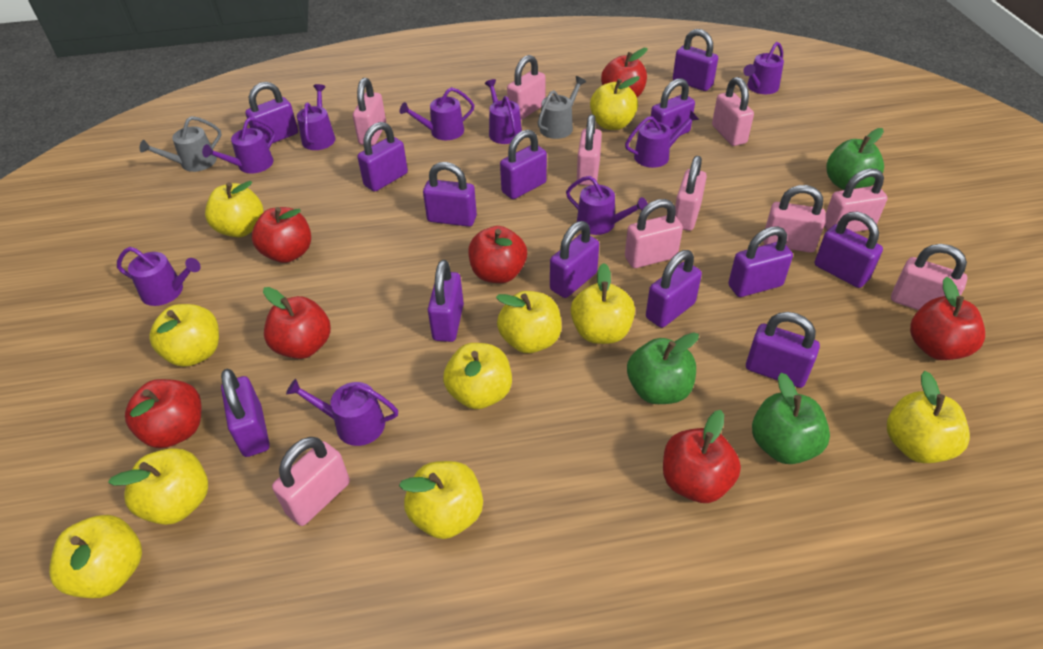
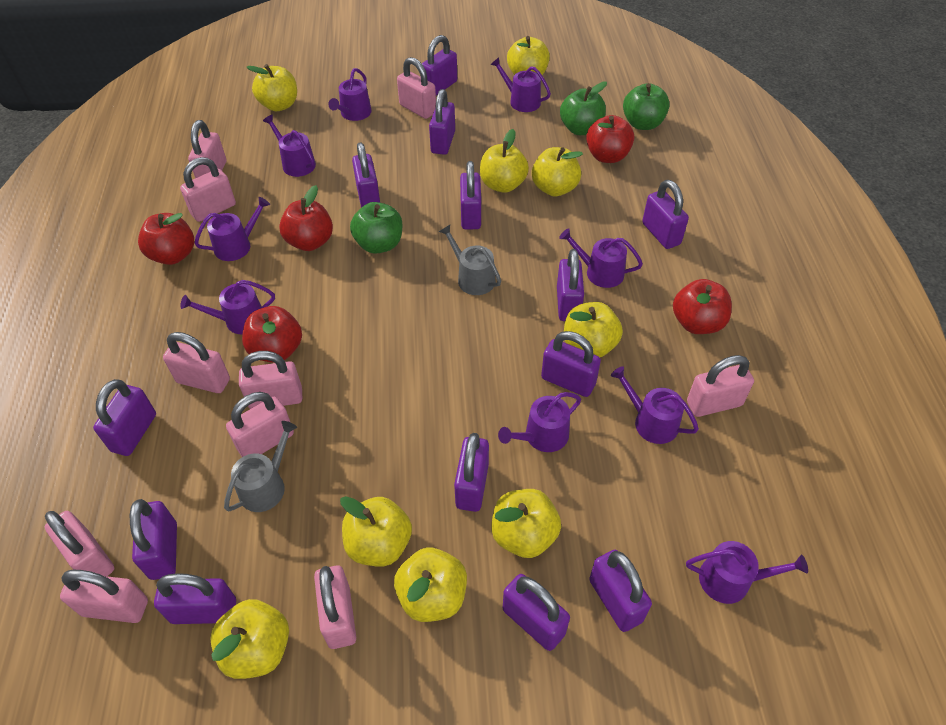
red apple: [125,379,202,448] [252,207,311,263] [263,287,331,359] [468,226,527,283] [601,48,648,97] [663,410,741,503] [910,277,985,360] = 7 -> [138,213,194,265] [242,306,302,363] [279,185,333,251] [586,115,634,163] [673,279,732,334] = 5
yellow apple: [49,515,142,598] [108,448,208,525] [149,304,219,367] [205,181,263,237] [399,461,483,539] [443,343,512,409] [496,291,562,353] [571,263,635,344] [590,76,640,130] [887,371,970,463] = 10 -> [210,599,289,679] [247,64,297,111] [340,496,412,566] [394,547,467,622] [480,129,529,193] [491,489,561,558] [507,36,550,75] [532,147,583,197] [564,302,623,357] = 9

